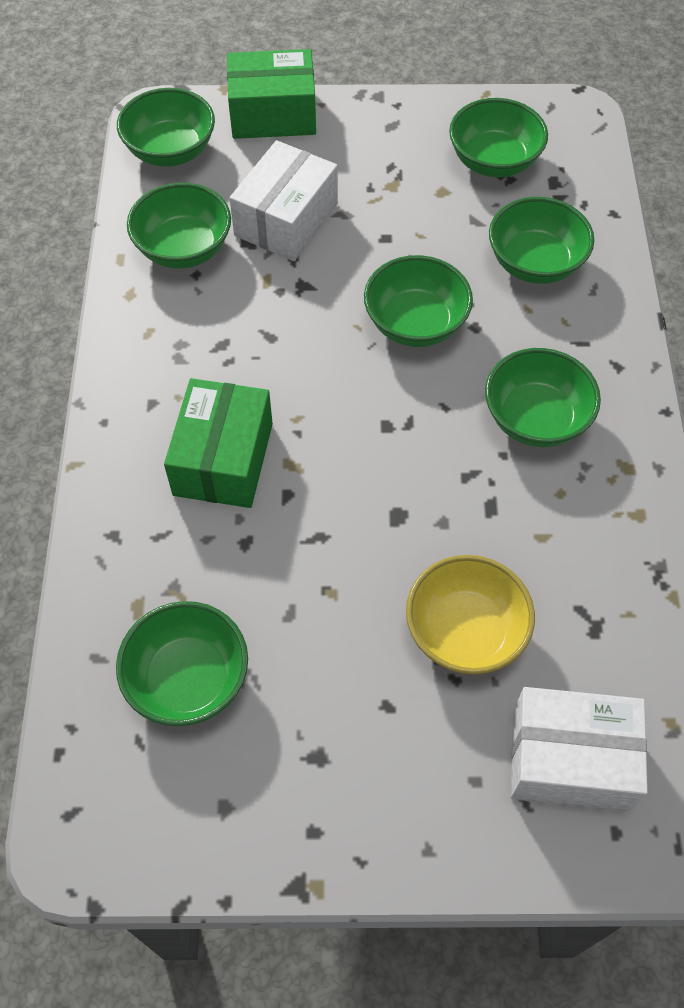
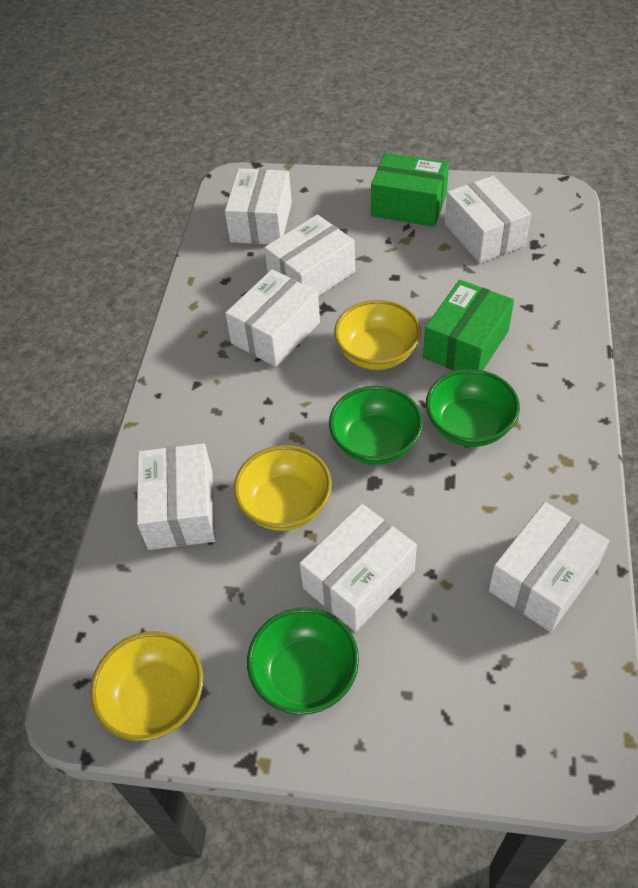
green bowl: [116,601,248,726] [117,88,215,167] [127,183,231,269] [364,255,473,347] [449,98,548,178] [485,348,601,447] [489,197,594,284] = 7 -> [247,607,359,715] [329,386,423,465] [426,369,520,447] = 3
white box: [230,140,338,261] [511,687,648,812] = 2 -> [137,443,216,550] [225,168,292,244] [225,269,320,367] [264,215,355,296] [299,504,417,632] [445,175,531,263] [489,502,609,632] = 7
yellow bowl: [406,555,535,674] = 1 -> [90,631,203,741] [234,445,332,531] [334,300,421,370] = 3

